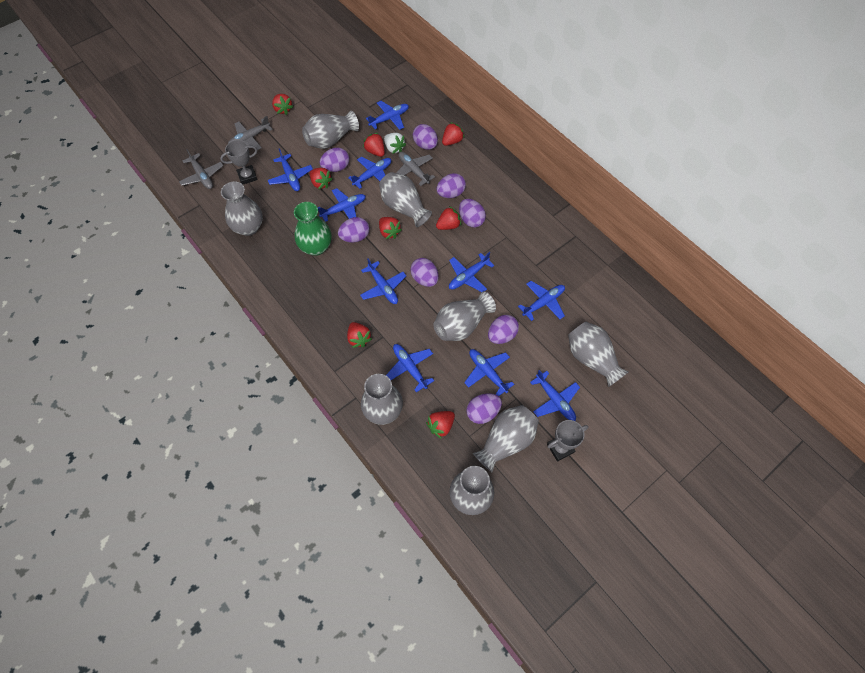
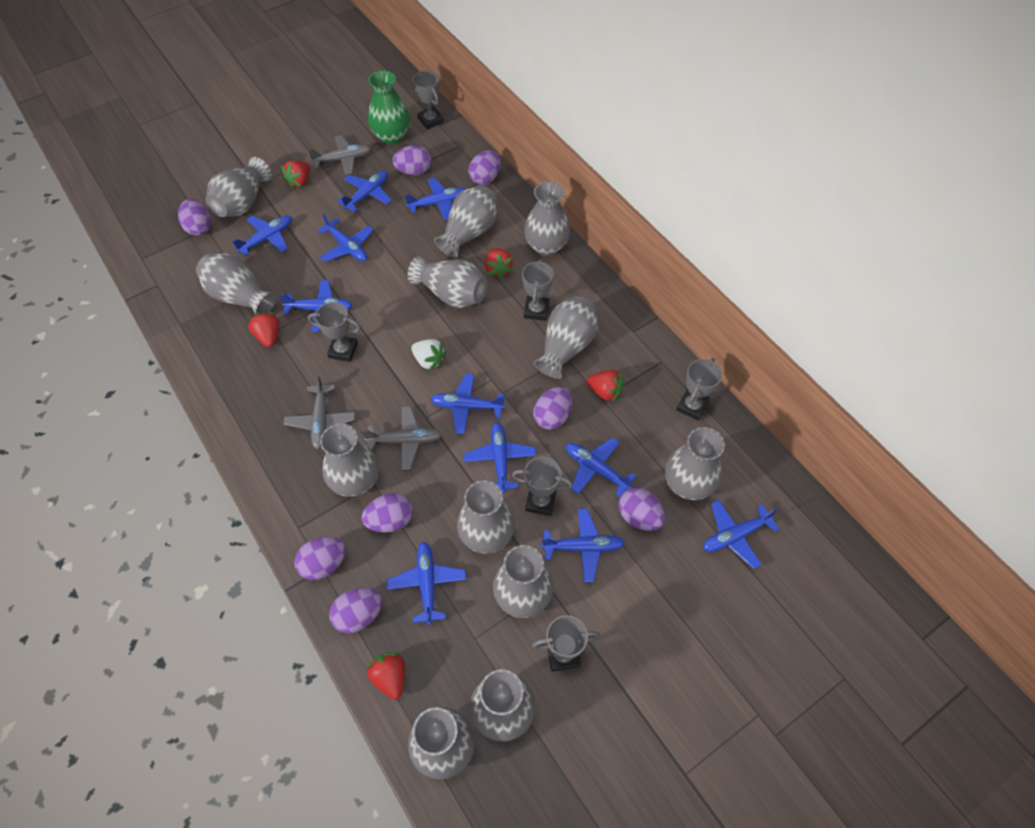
blue plane: [268,148,313,191] [318,188,366,222] [348,157,391,189] [360,258,406,304] [366,101,409,130] [386,344,434,392] [449,252,494,292] [464,349,514,396] [518,281,565,321] [530,370,580,421] = 10 -> [232,215,292,257] [279,280,353,332] [317,214,374,262] [337,171,392,212] [387,541,466,625] [405,178,466,220] [430,373,505,434] [464,422,536,493] [541,509,625,582] [566,438,637,497] [703,500,779,569] = 11
grey trophy: [220,140,258,184] [547,420,588,461] = 2 -> [308,302,361,362] [413,71,444,129] [512,457,573,516] [522,260,554,321] [532,615,600,672] [676,358,722,421] = 6
grey vase: [221,182,263,236] [302,111,359,149] [361,374,403,425] [379,172,432,227] [433,291,496,341] [449,466,494,515] [473,405,539,472] [568,322,628,387] = 8 -> [196,253,277,315] [205,157,272,217] [320,424,379,497] [408,256,488,308] [408,707,475,779] [434,185,497,258] [457,480,515,554] [470,669,535,741] [493,545,553,618] [524,181,570,256] [534,296,598,379] [665,427,725,500] = 12
red strawberry: [272,94,293,115] [310,168,333,190] [347,322,372,348] [363,133,385,157] [379,217,402,239] [426,411,455,439] [436,206,461,230] [442,122,464,146] = 8 -> [248,312,280,347] [281,160,310,188] [366,653,405,699] [485,248,513,279] [587,370,623,403] = 5

